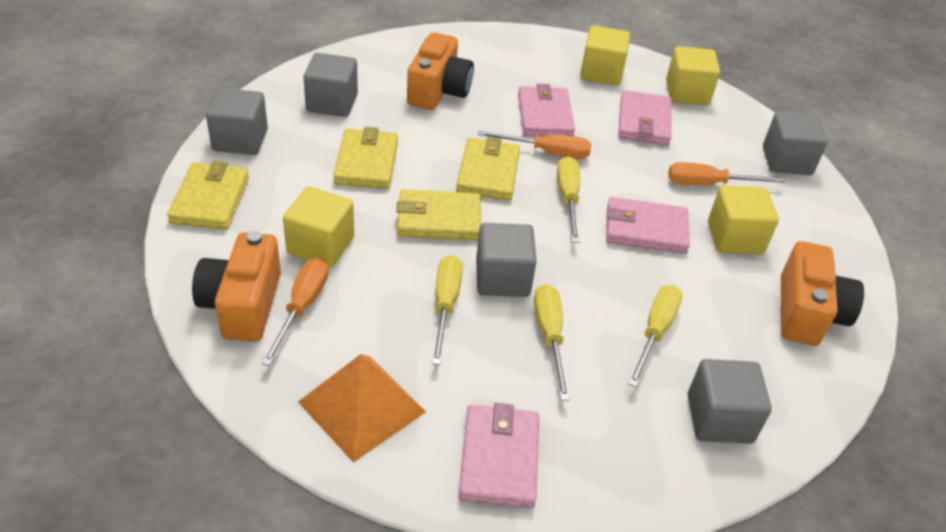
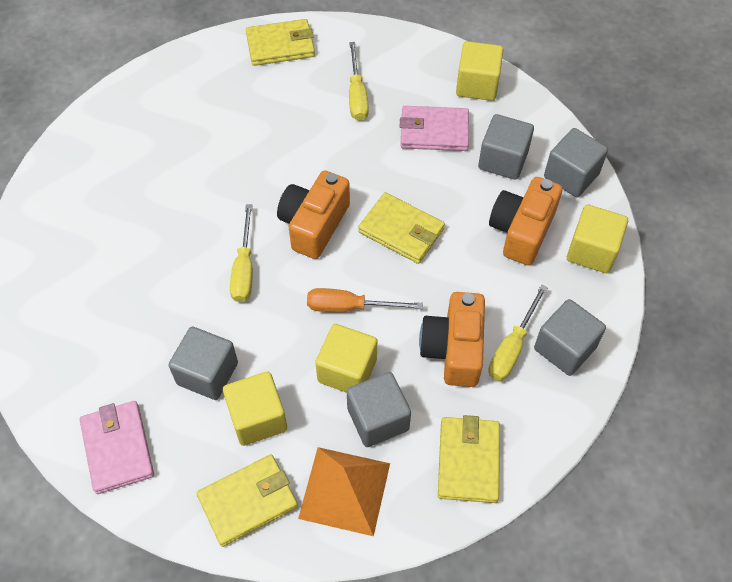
orange screwdriver: [261,257,329,366] [478,130,592,159] [668,162,785,185] = 3 -> [307,288,423,312] = 1
pink wallet: [458,403,539,508] [518,84,575,137] [606,197,690,254] [618,90,671,146] = 4 -> [80,401,154,494] [400,106,469,151] = 2
yellow screwdriver: [432,255,463,365] [534,284,570,401] [557,157,580,243] [628,285,682,387] = 4 -> [230,204,253,302] [349,42,369,121] [488,284,548,381] = 3

